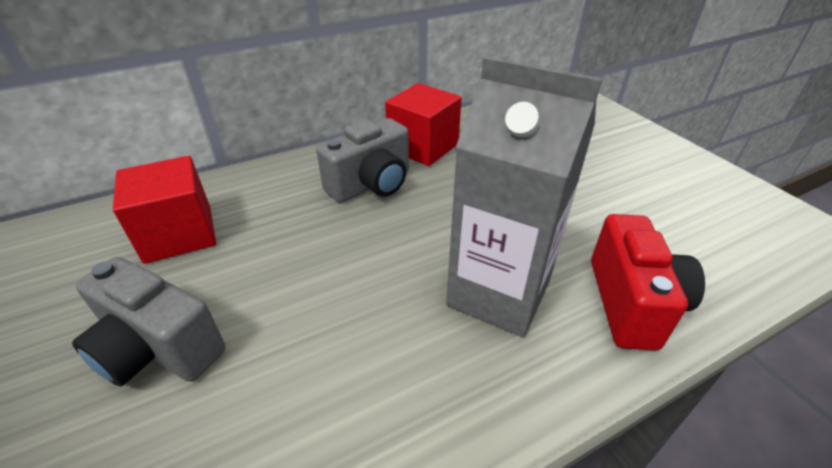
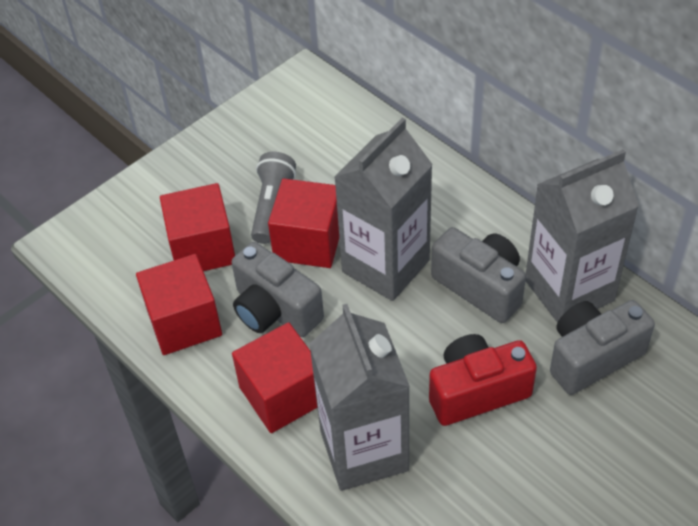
grey camera: [72,257,225,386] [316,118,409,203] = 2 -> [232,242,324,337] [431,227,526,323] [550,300,655,395] = 3
grey carton: [446,56,602,337] = 1 -> [309,304,410,491] [334,118,433,301] [525,149,639,323] = 3
grey flashlight: none = 0 -> [251,152,296,244] = 1
red cube: [113,156,216,264] [385,83,462,166] = 2 -> [136,254,222,355] [160,183,235,271] [232,322,317,433] [268,178,339,268] = 4

